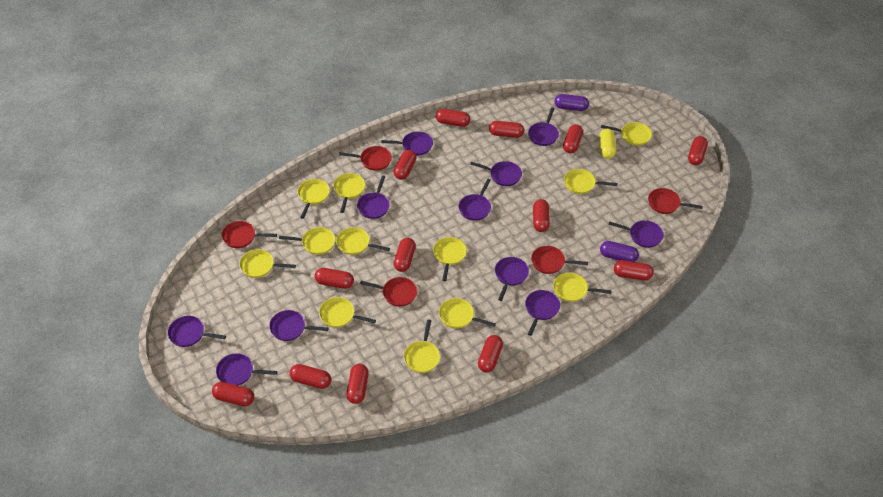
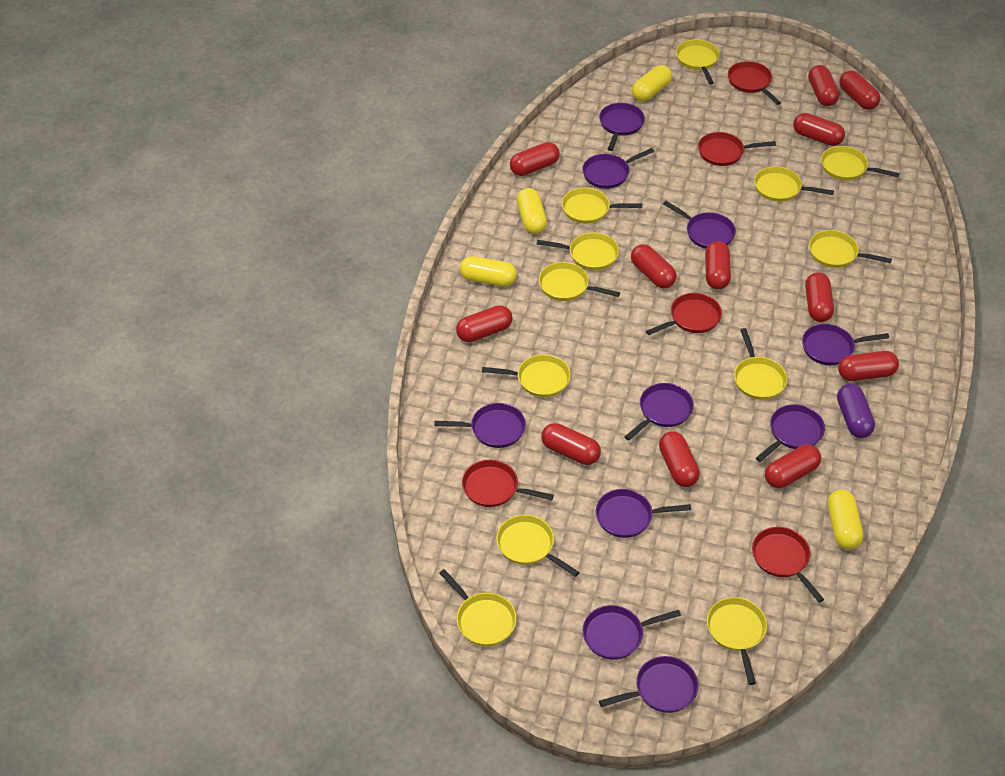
purple capsule: [554,94,589,111] [600,241,639,262] = 2 -> [837,384,875,438] = 1
purple pan: [167,316,226,347] [216,353,277,386] [269,310,329,341] [357,175,390,219] [381,131,433,155] [459,179,491,221] [470,161,522,186] [495,257,529,301] [525,290,560,336] [528,107,559,146] [608,220,663,248] = 11 -> [435,403,526,448] [582,148,654,189] [583,605,681,660] [596,489,691,538] [599,103,645,151] [599,656,698,713] [625,383,694,441] [663,201,736,249] [756,404,825,462] [802,324,889,365] = 10
red capsule: [212,382,254,406] [290,364,331,389] [315,268,354,289] [346,364,369,404] [394,150,417,180] [394,238,416,272] [436,109,470,127] [478,335,503,373] [489,121,524,138] [533,199,550,232] [563,124,583,153] [614,260,654,280] [688,136,708,165] = 13 -> [456,305,512,342] [510,142,560,176] [541,423,601,465] [631,244,677,288] [659,431,700,487] [705,241,731,289] [765,445,821,488] [793,113,845,146] [805,272,834,322] [808,65,839,106] [838,351,899,381] [839,70,881,110] = 12
yellow capsule: [599,129,616,159] = 1 -> [460,256,517,287] [517,188,547,234] [632,65,672,101] [828,490,863,549] = 4

